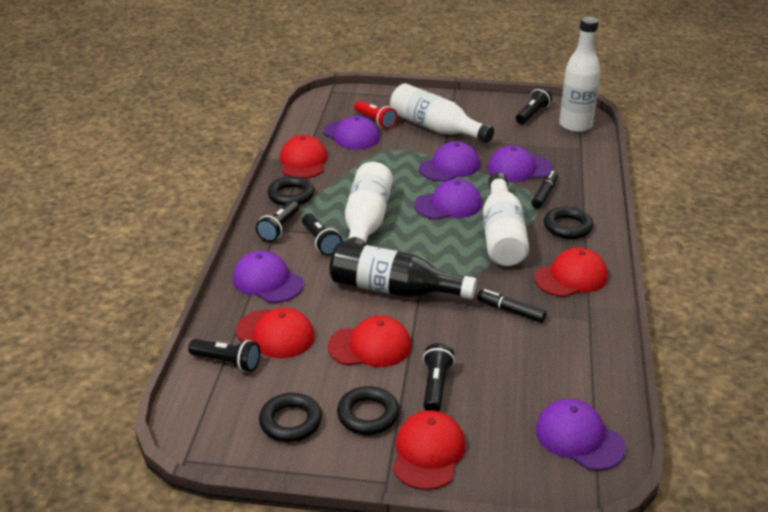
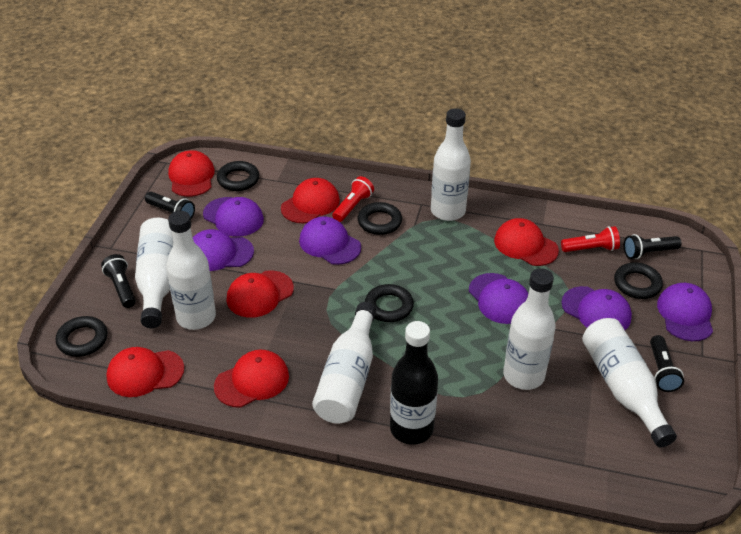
black flashlight: [188,339,260,372] [256,200,299,242] [302,213,342,256] [423,343,455,411] [516,87,552,124] = 5 -> [101,254,136,308] [145,192,195,219] [624,234,681,259] [650,335,684,392] = 4
black marker: [477,289,547,322] [531,171,558,209] = 2 -> none = 0
black ring: [259,393,322,442] [268,176,314,206] [337,386,399,435] [544,207,593,239] = 4 -> [56,316,108,357] [217,161,260,191] [358,202,402,235] [365,284,414,322] [614,263,663,299] = 5
red cap: [236,308,315,358] [280,135,328,178] [328,316,411,367] [393,410,465,490] [534,248,608,297] = 5 -> [106,347,184,397] [168,150,215,197] [214,350,289,408] [227,270,294,318] [281,178,340,223] [494,218,559,266] = 6
red flashlight: [354,100,397,129] = 1 -> [332,176,374,222] [561,226,620,252] = 2
white bottle: [345,162,393,245] [390,83,494,143] [483,172,529,266] [559,17,601,132] = 4 -> [135,218,173,328] [166,211,216,330] [312,302,376,424] [431,108,471,221] [503,268,556,390] [582,318,677,447] = 6

